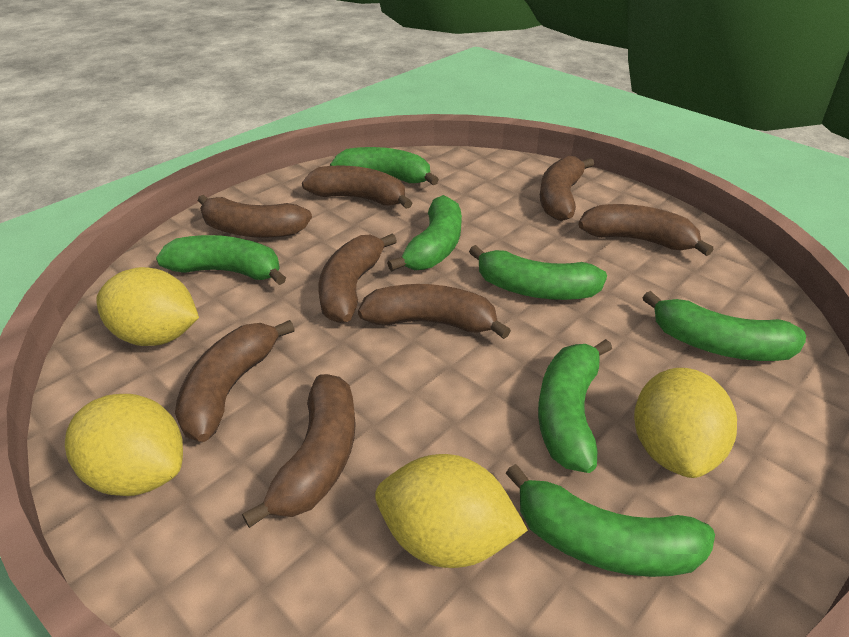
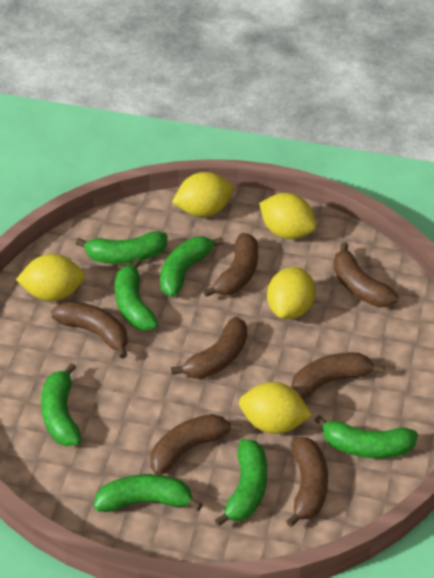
brown banana: [175,320,295,442] [198,195,312,238] [242,374,356,528] [302,166,412,209] [319,234,397,323] [358,284,511,339] [540,156,594,221] [578,204,714,256] = 8 -> [51,301,128,359] [150,414,242,475] [171,317,247,379] [203,233,258,297] [286,437,328,527] [291,353,385,399] [333,242,398,307] = 7
yellow lemon: [65,394,183,496] [96,267,199,346] [375,454,528,568] [634,368,737,478] = 4 -> [16,254,85,301] [172,172,234,217] [239,382,312,434] [259,193,316,239] [267,267,315,319] = 5

